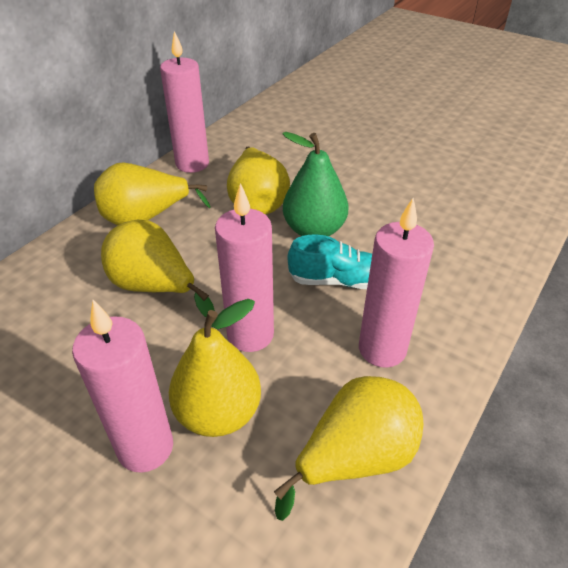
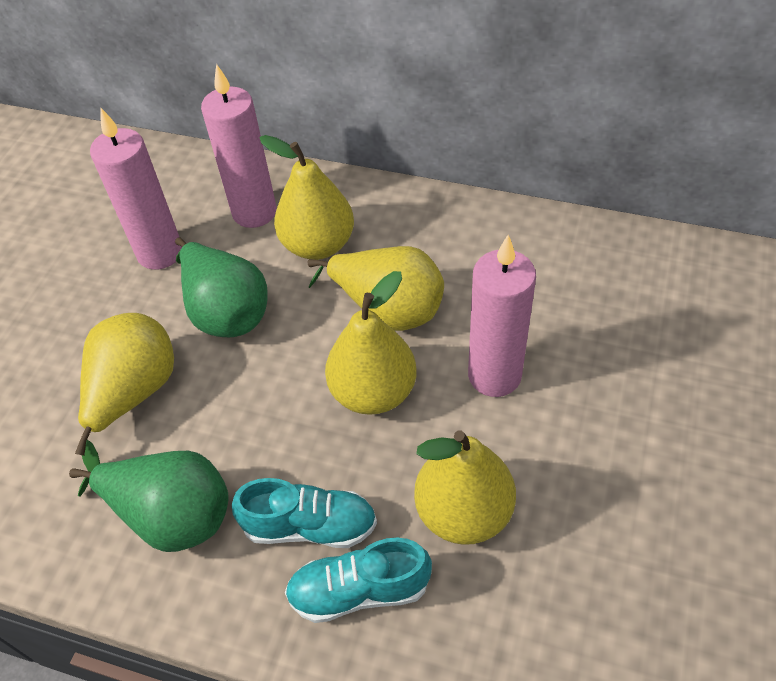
green pear: [282,132,348,236] = 1 -> [69,451,229,552] [175,237,268,337] = 2
pink candle: [72,300,173,473] [160,31,209,173] [215,183,274,352] [359,198,434,368] = 4 -> [90,108,182,270] [201,64,276,228] [468,235,536,397] = 3
turquoise shoe: [287,234,372,289] = 1 -> [232,478,377,548] [285,538,432,623] = 2

